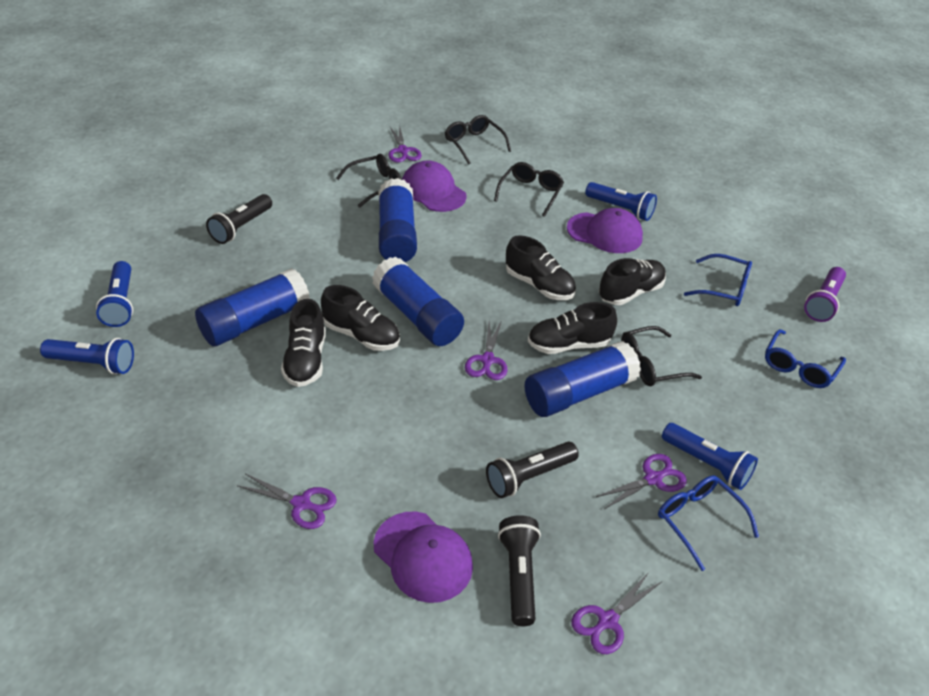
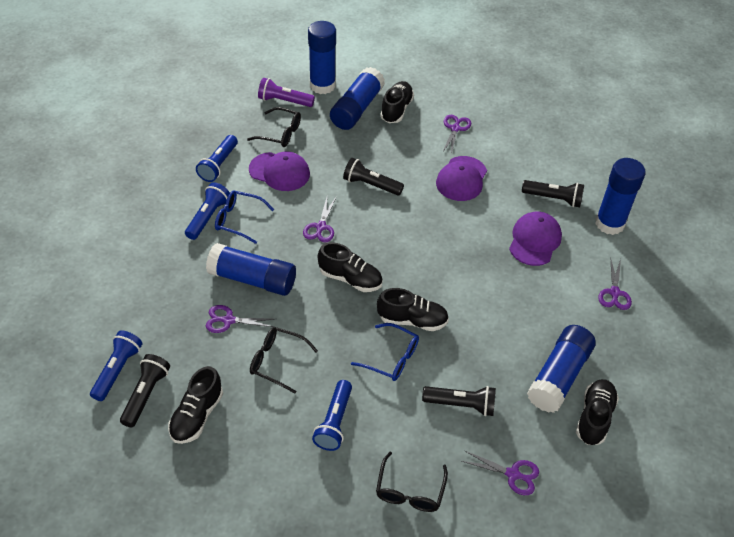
black flashlight: [206,194,272,244] [486,442,579,498] [498,515,541,626] = 3 -> [120,354,170,427] [343,158,404,195] [422,386,496,416] [522,180,584,207] = 4
black glasses: [336,154,402,208] [445,115,511,165] [494,162,564,217] [621,326,702,386] = 4 -> [247,107,301,147] [250,327,318,394] [376,452,448,512] = 3
blue glasses: [658,475,759,571] [684,254,752,306] [765,329,846,388] = 3 -> [215,190,274,244] [351,323,419,381] = 2
blue glue stick: [195,268,310,346] [372,257,464,346] [378,178,417,262] [525,341,641,417] = 4 -> [206,243,296,296] [308,21,336,94] [330,67,385,130] [527,325,596,413] [595,158,646,235] = 5

